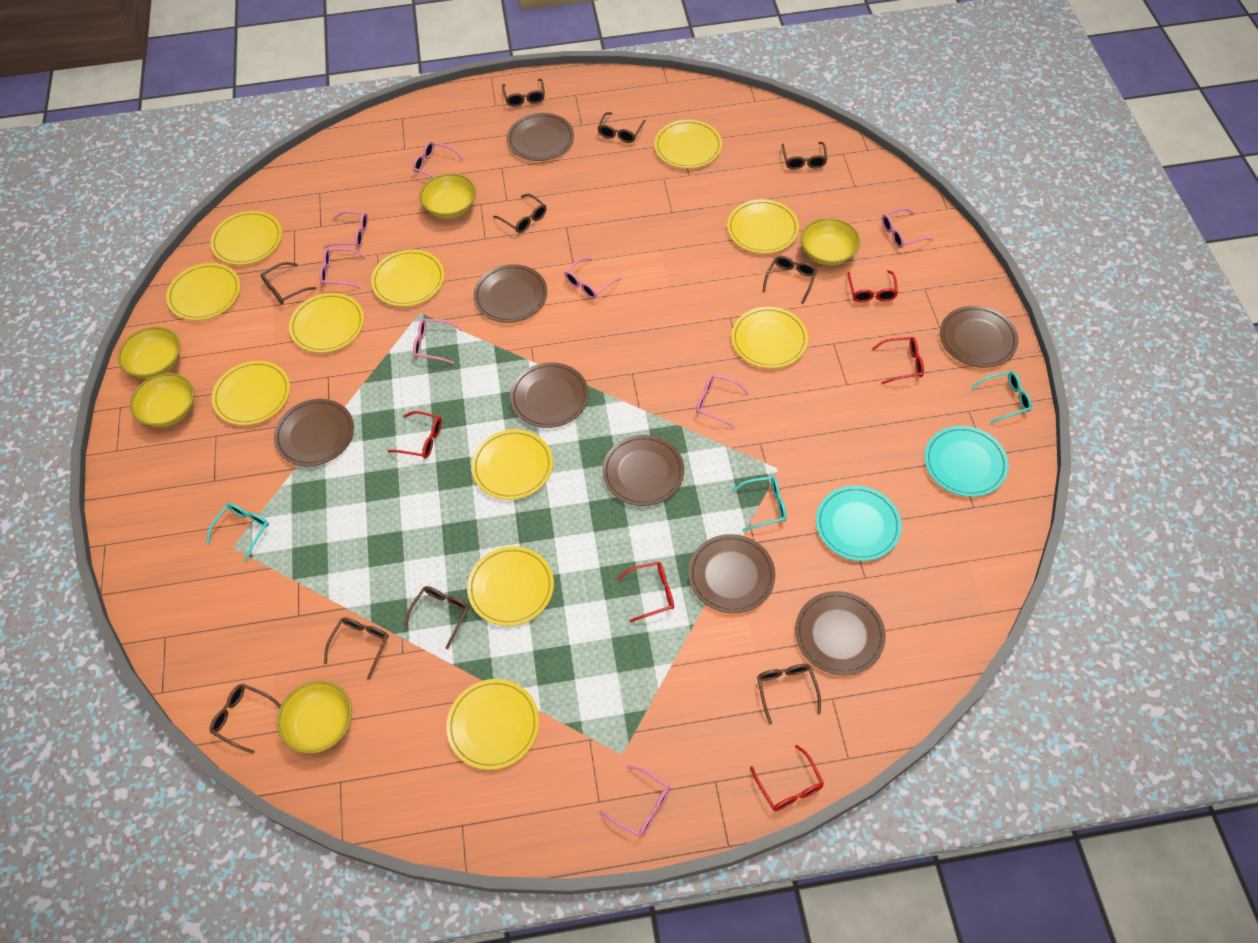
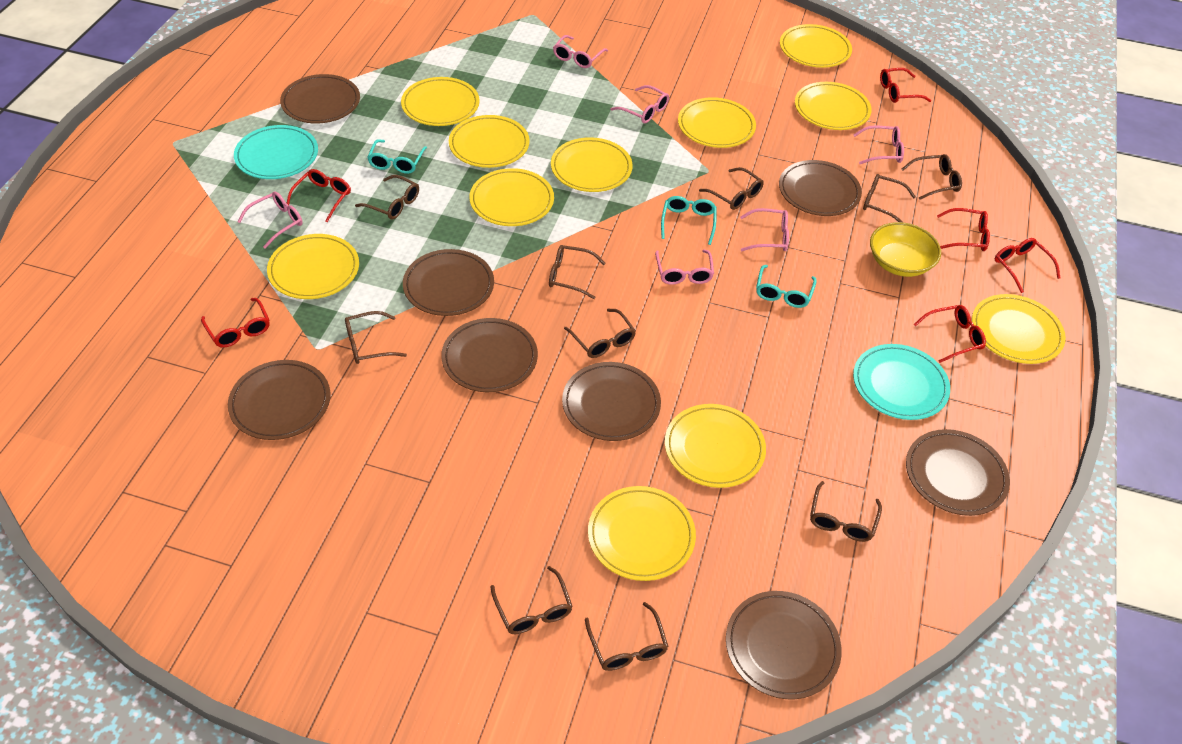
pink glasses: [319,248,366,288] [324,211,368,248] [413,141,464,177] [413,319,463,364] [564,257,621,299] [599,766,670,837] [696,374,750,428] [882,208,934,248] = 8 -> [238,191,303,249] [553,35,608,68] [610,85,669,123] [655,249,714,285] [740,208,789,251] [853,125,904,164] = 6
red glasses: [388,411,442,458] [617,561,674,623] [750,744,824,811] [847,270,898,302] [872,337,924,384] = 5 -> [201,298,270,347] [287,169,351,222] [880,68,931,103] [914,305,986,363] [937,208,990,251] [995,238,1061,293] = 6
yellow bowl: [118,327,181,378] [130,373,194,427] [277,681,352,754] [420,173,476,218] [801,218,860,265] = 5 -> [870,222,941,277] = 1

